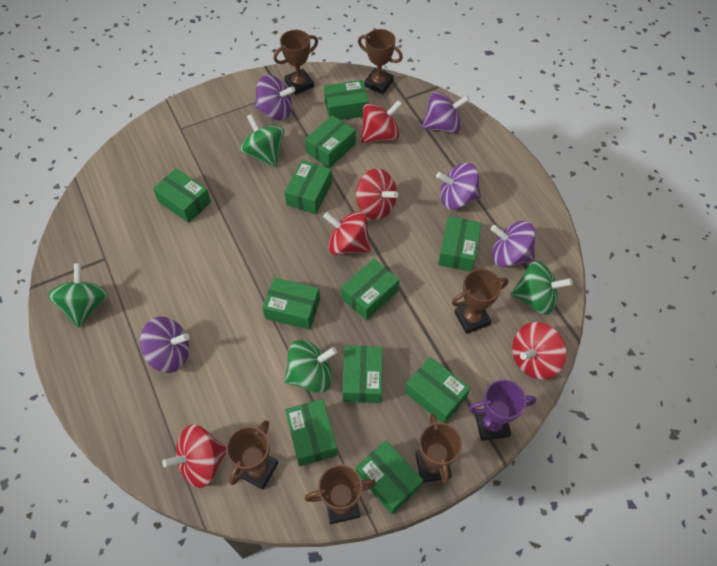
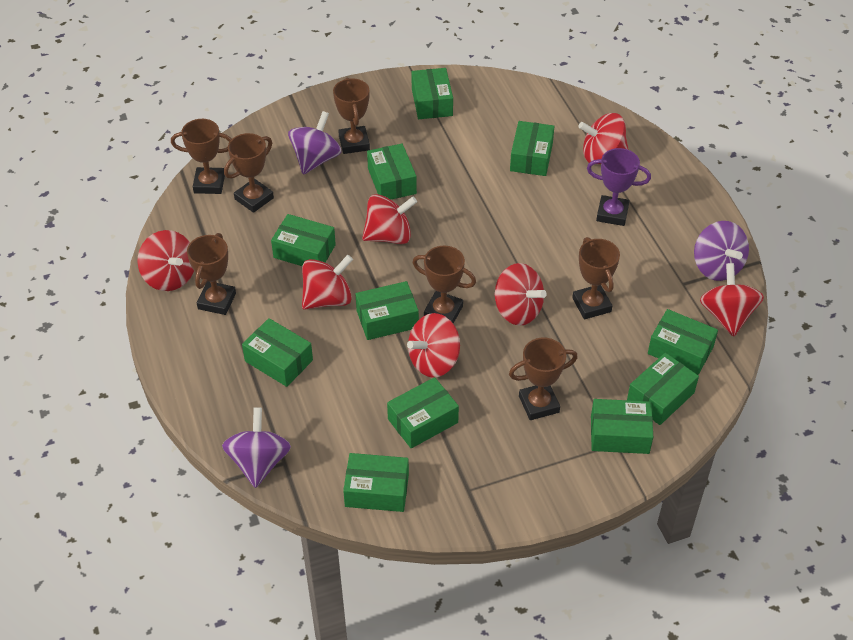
brown trophy: [226,420,278,489] [274,30,318,95] [304,464,377,524] [358,29,403,94] [416,414,462,484] [452,269,508,334] = 6 -> [171,119,232,194] [187,233,236,315] [224,133,274,213] [333,77,370,154] [412,246,476,324] [509,338,578,420] [572,237,620,319] = 7
green spinning top: [48,263,107,328] [240,114,284,167] [285,340,337,393] [511,261,573,315] = 4 -> none = 0
purple spinning top: [140,317,189,373] [255,75,295,121] [422,92,470,134] [436,163,481,210] [491,221,536,267] = 5 -> [222,408,291,488] [288,111,341,175] [694,221,749,281] = 3
red spinning top: [162,425,226,488] [323,211,371,255] [356,168,398,220] [361,100,402,143] [512,322,566,380] = 5 -> [138,230,194,291] [302,255,353,310] [362,194,417,244] [407,313,460,378] [494,263,547,326] [578,113,629,165] [700,263,764,337] = 7

